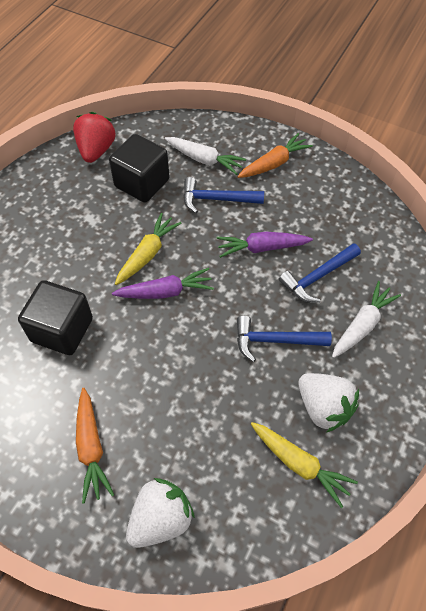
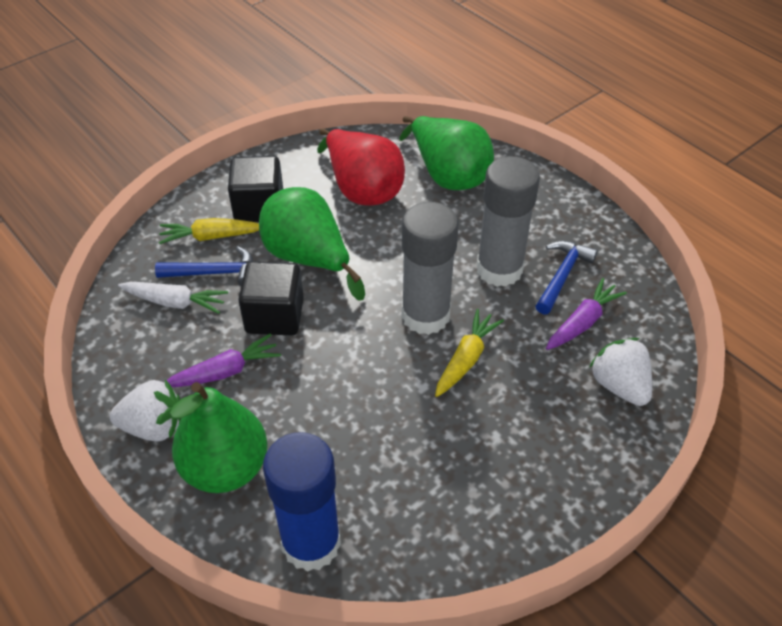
blue glue stick: none = 0 -> [263,432,341,572] = 1
blue hammer: [183,177,264,213] [237,316,332,362] [279,243,361,303] = 3 -> [155,246,253,286] [536,241,598,315] = 2
green pear: none = 0 -> [170,382,268,493] [259,187,365,300] [399,116,494,190] = 3
grey glue stick: none = 0 -> [402,202,459,335] [476,156,540,287] = 2
orange carrot: [76,388,114,504] [237,133,313,178] = 2 -> none = 0
red pear: none = 0 -> [317,128,405,206] = 1
red strawberry: [73,112,116,163] = 1 -> none = 0
white carrot: [165,137,246,175] [332,281,401,358] = 2 -> [118,282,228,314] = 1

